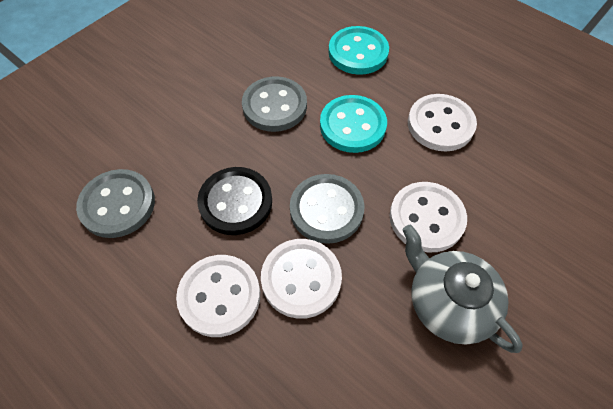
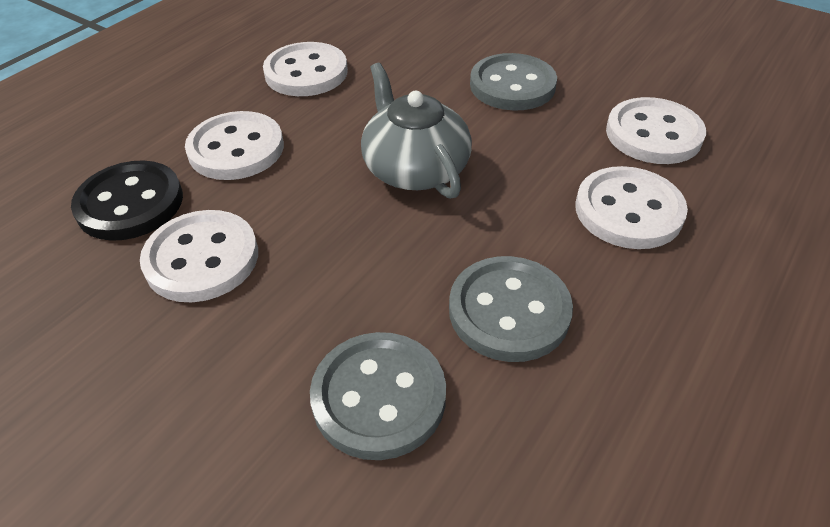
turquoise button: [320,95,387,153] [328,26,389,75] = 2 -> none = 0
white button: [176,255,260,337] [261,239,342,319] [389,182,467,252] [408,94,477,151] = 4 -> [140,210,258,302] [185,111,284,180] [263,42,348,96] [576,166,688,249] [606,97,706,164] = 5

